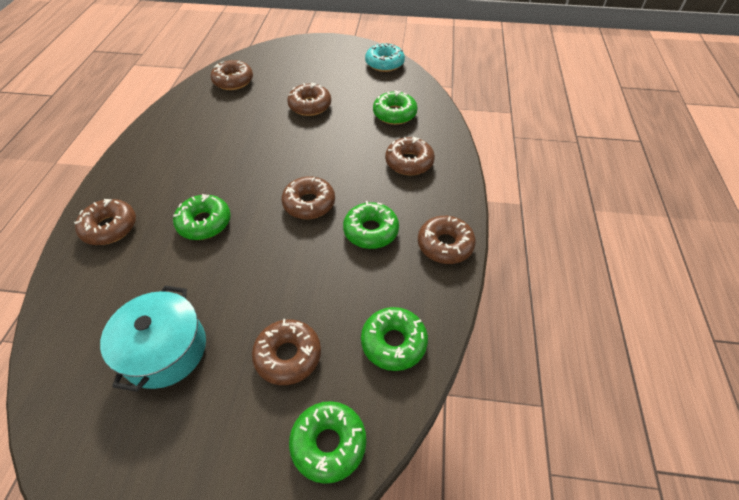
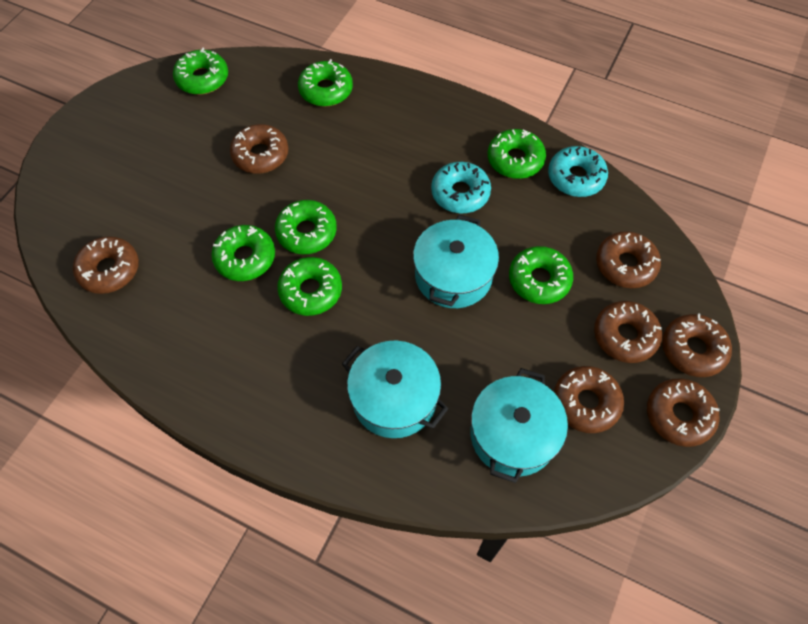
green donut: [173,194,231,240] [289,401,366,484] [343,201,399,249] [361,307,428,371] [373,91,418,125] = 5 -> [173,48,228,95] [211,225,275,281] [275,200,337,254] [277,257,342,316] [298,59,353,106] [488,129,546,179] [509,246,573,304] = 7
turquoise donut: [365,43,405,72] = 1 -> [431,162,491,213] [548,146,608,197] = 2
turquoise pot: [100,286,206,392] = 1 -> [342,341,448,438] [413,215,499,308] [470,368,568,483] = 3

